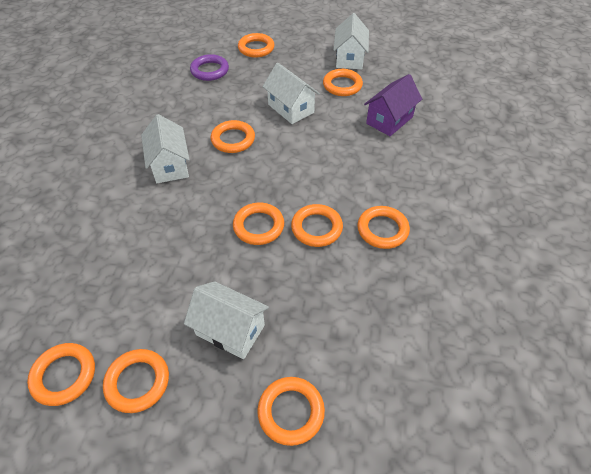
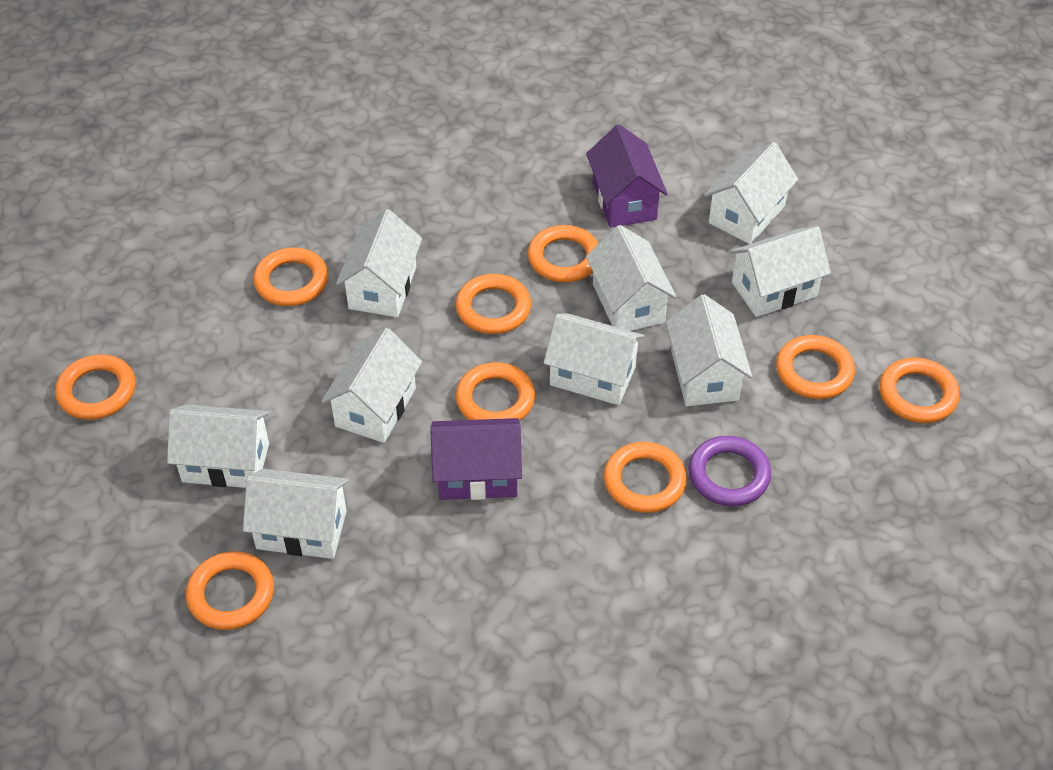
purple house: [364,74,422,136] = 1 -> [430,418,522,500] [586,124,668,228] = 2
white house: [141,114,190,183] [184,281,269,359] [262,63,320,124] [334,13,369,69] = 4 -> [167,404,270,488] [243,469,349,559] [321,328,422,443] [336,209,422,317] [543,313,645,405] [586,225,677,331] [666,294,752,406] [704,142,798,244] [729,226,831,317] = 9

